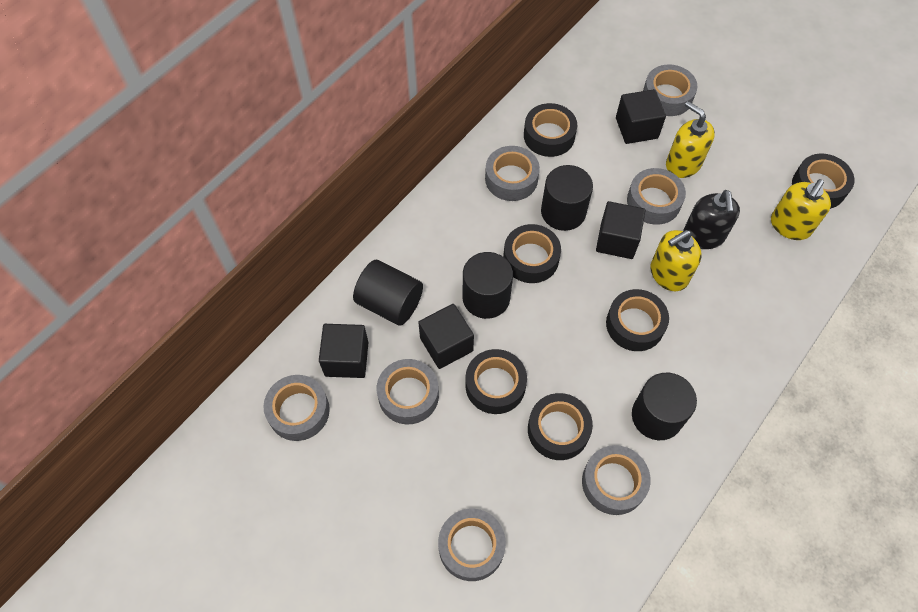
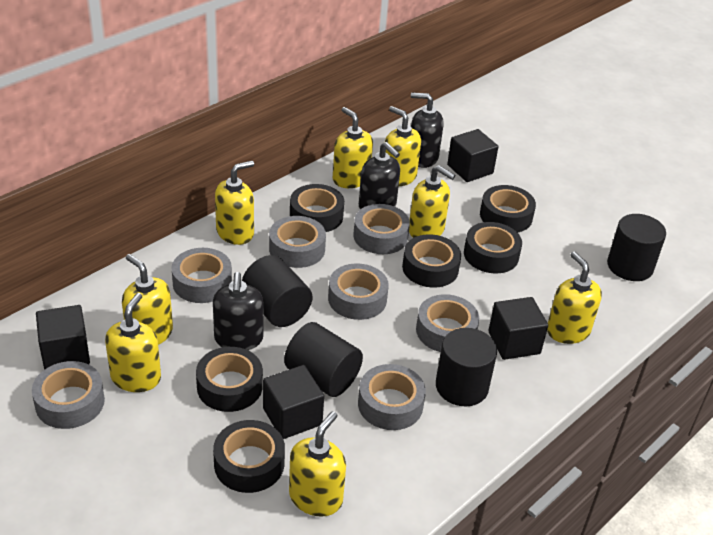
black soap dispenser: [683,190,740,249] = 1 -> [213,272,264,350] [359,142,400,209] [411,93,444,168] = 3
yellow soap dispenser: [650,230,702,291] [666,101,715,178] [771,179,831,240] = 3 -> [105,293,161,392] [122,254,173,345] [215,161,254,245] [289,411,346,517] [333,107,373,188] [385,106,421,186] [409,165,455,238] [547,251,602,344] = 8

